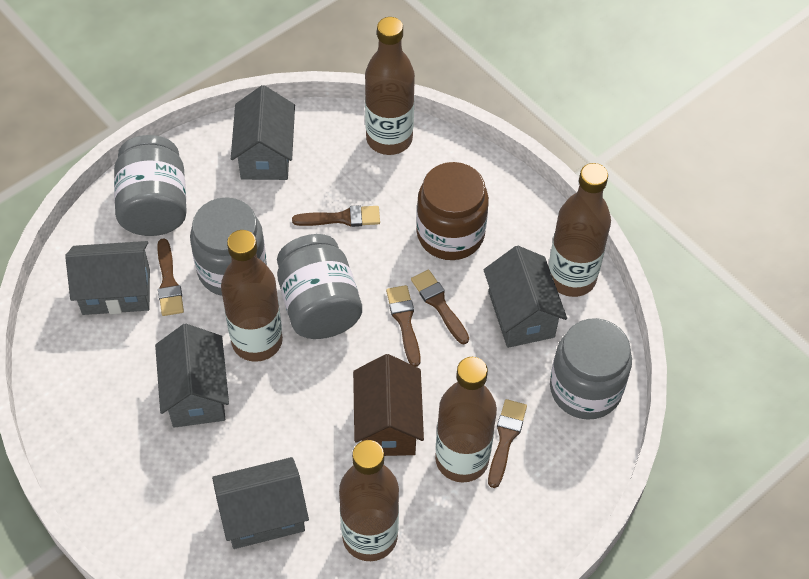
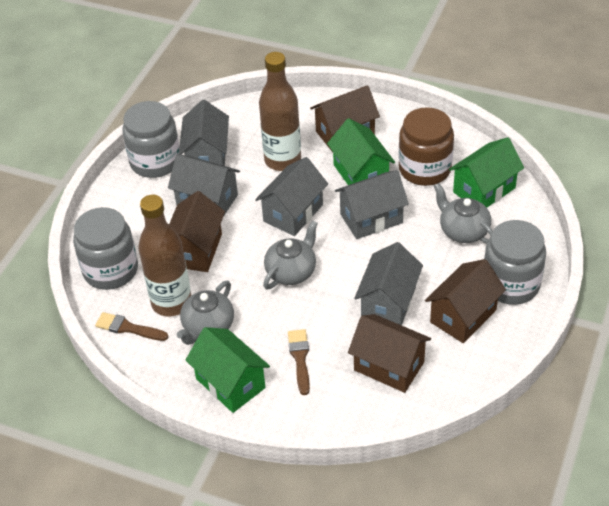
brown bottle: [221,230,283,362] [339,440,399,561] [365,17,415,155] [435,357,497,483] [549,163,611,297] = 5 -> [138,195,191,316] [259,52,301,171] = 2
brown brush: [157,238,184,316] [292,205,380,227] [386,285,421,367] [411,270,469,344] [488,399,527,488] = 5 -> [95,312,168,341] [288,329,310,395] = 2
brown house: [353,354,424,456] = 1 -> [169,191,225,272] [310,85,380,152] [348,314,431,393] [425,259,506,343] = 4
green house: none = 0 -> [186,327,270,413] [327,118,395,185] [449,137,524,207] = 3
grey jar: [114,135,187,236] [190,197,267,296] [277,234,362,339] [550,318,632,420] = 4 -> [73,207,138,290] [122,101,180,178] [484,220,546,305] = 3
grey teapot: none = 0 -> [177,280,234,345] [263,220,318,289] [434,183,493,244] = 3

